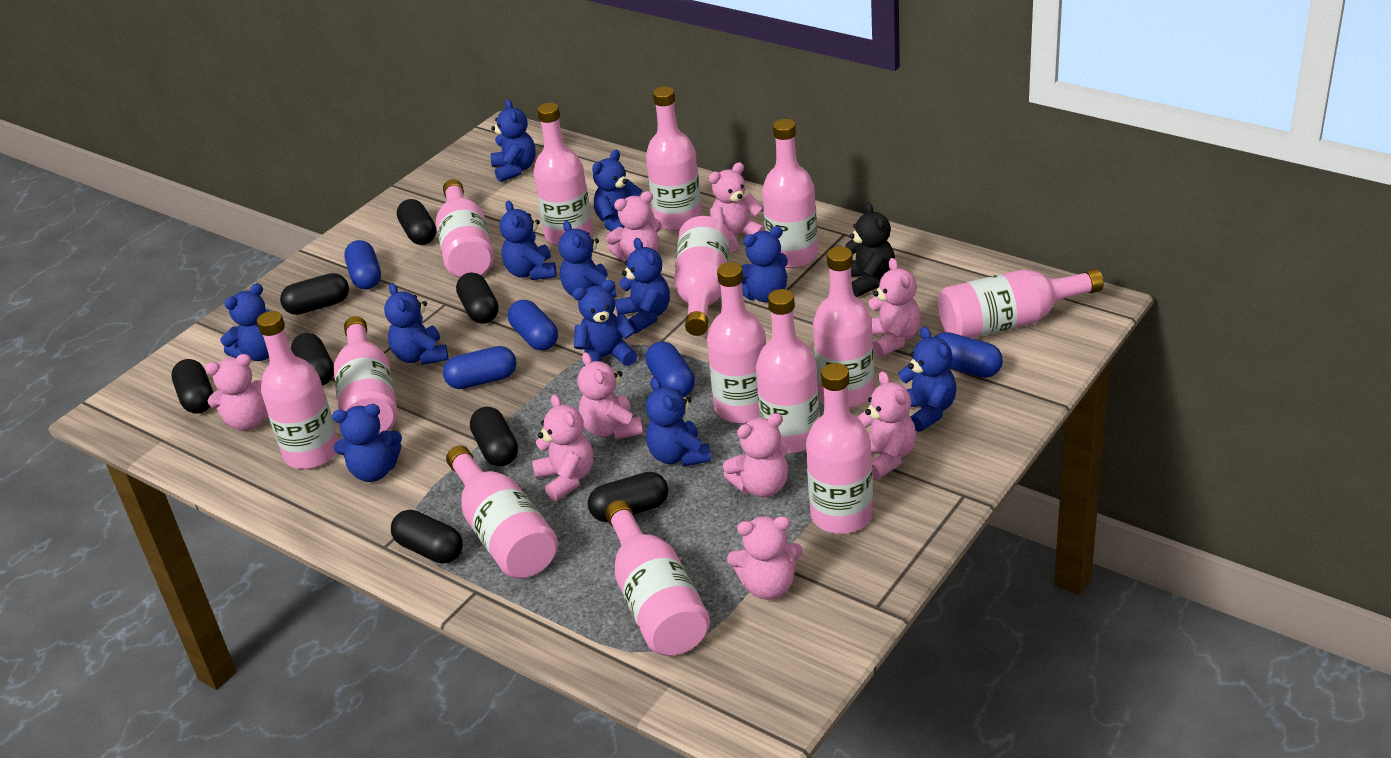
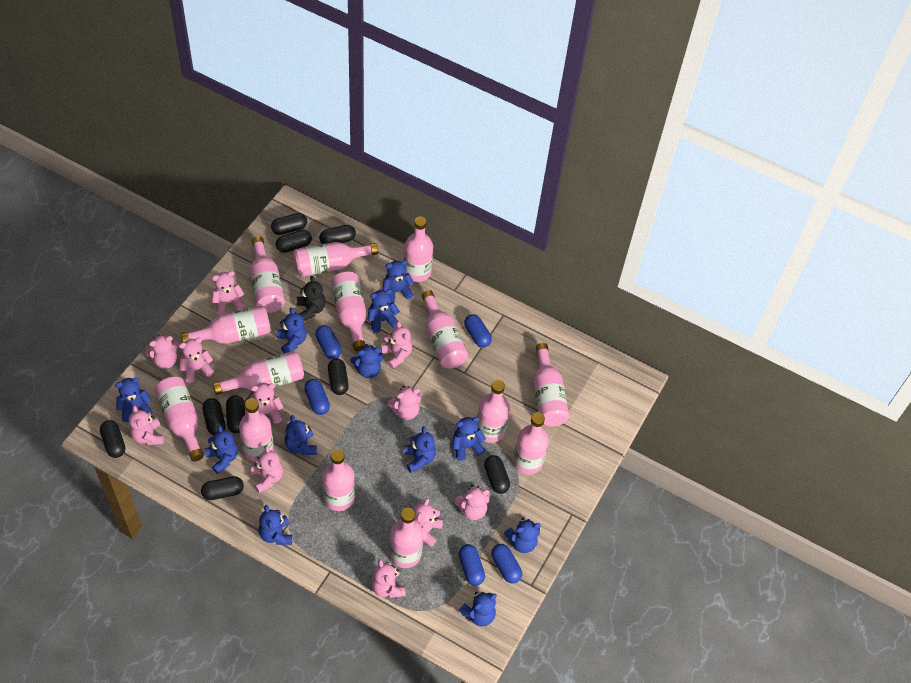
black capsule: [172,359,213,414] [280,273,349,315] [291,333,334,386] [391,510,463,564] [397,199,436,245] [456,273,499,324] [470,407,518,467] [588,472,668,522] = 8 -> [100,420,125,458] [201,476,244,500] [202,398,226,435] [226,395,245,433] [271,213,307,235] [276,230,312,253] [319,225,356,244] [328,358,349,395] [484,455,510,494] = 9
pink teddy bear: [205,354,268,431] [532,394,593,501] [578,352,643,439] [606,191,662,262] [709,162,765,253] [723,413,788,497] [727,516,803,600] [857,371,916,479] [868,258,921,357] = 9 -> [129,405,164,445] [145,334,179,369] [179,338,214,383] [212,271,245,315] [251,383,284,423] [251,445,283,493] [371,559,406,598] [381,321,412,369] [388,386,421,420] [414,498,443,547] [454,485,490,520] = 11

